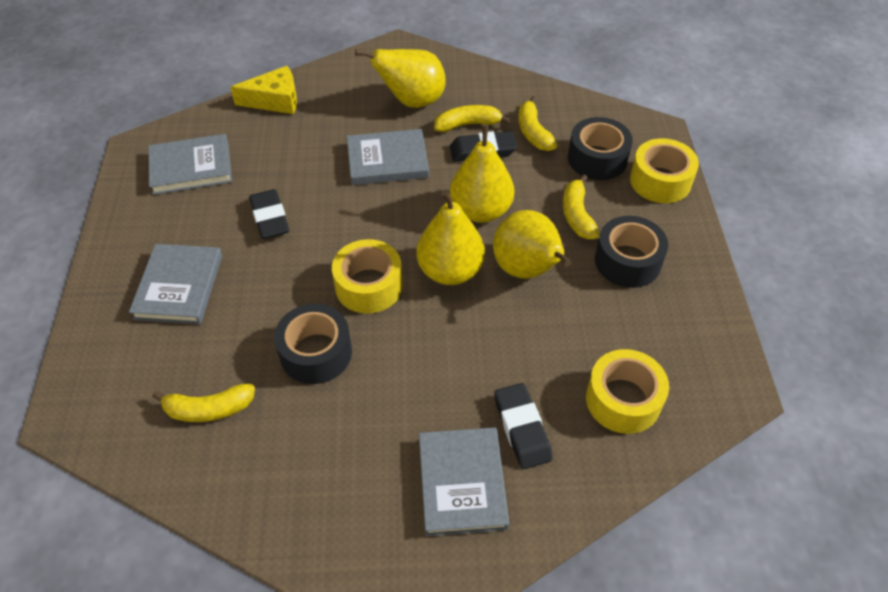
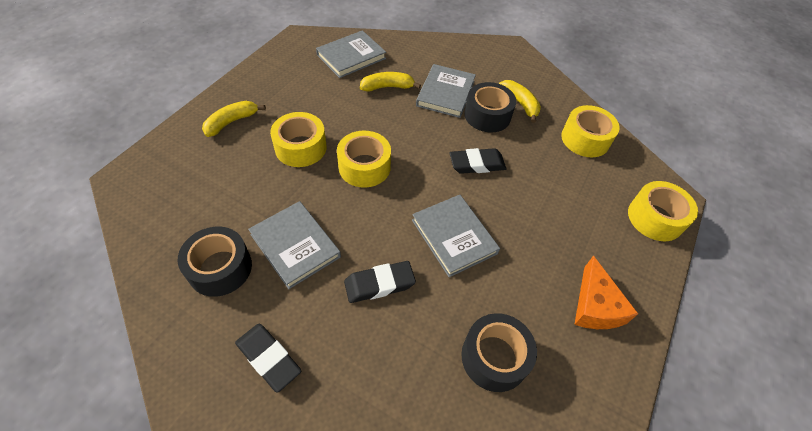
orange cheese: none = 0 -> [574,256,638,329] = 1
yellow banana: [152,384,255,422] [434,105,511,132] [518,96,558,151] [563,174,600,239] = 4 -> [202,101,266,137] [360,72,421,92] [499,80,541,123] = 3
yellow cheese: [230,66,297,114] = 1 -> none = 0
yellow pear: [355,49,446,108] [416,190,485,285] [450,124,514,223] [493,210,571,279] = 4 -> none = 0
yellow tape: [332,239,403,314] [586,349,669,434] [630,138,699,203] = 3 -> [270,112,326,167] [337,131,391,188] [561,105,620,157] [628,181,698,241] = 4

